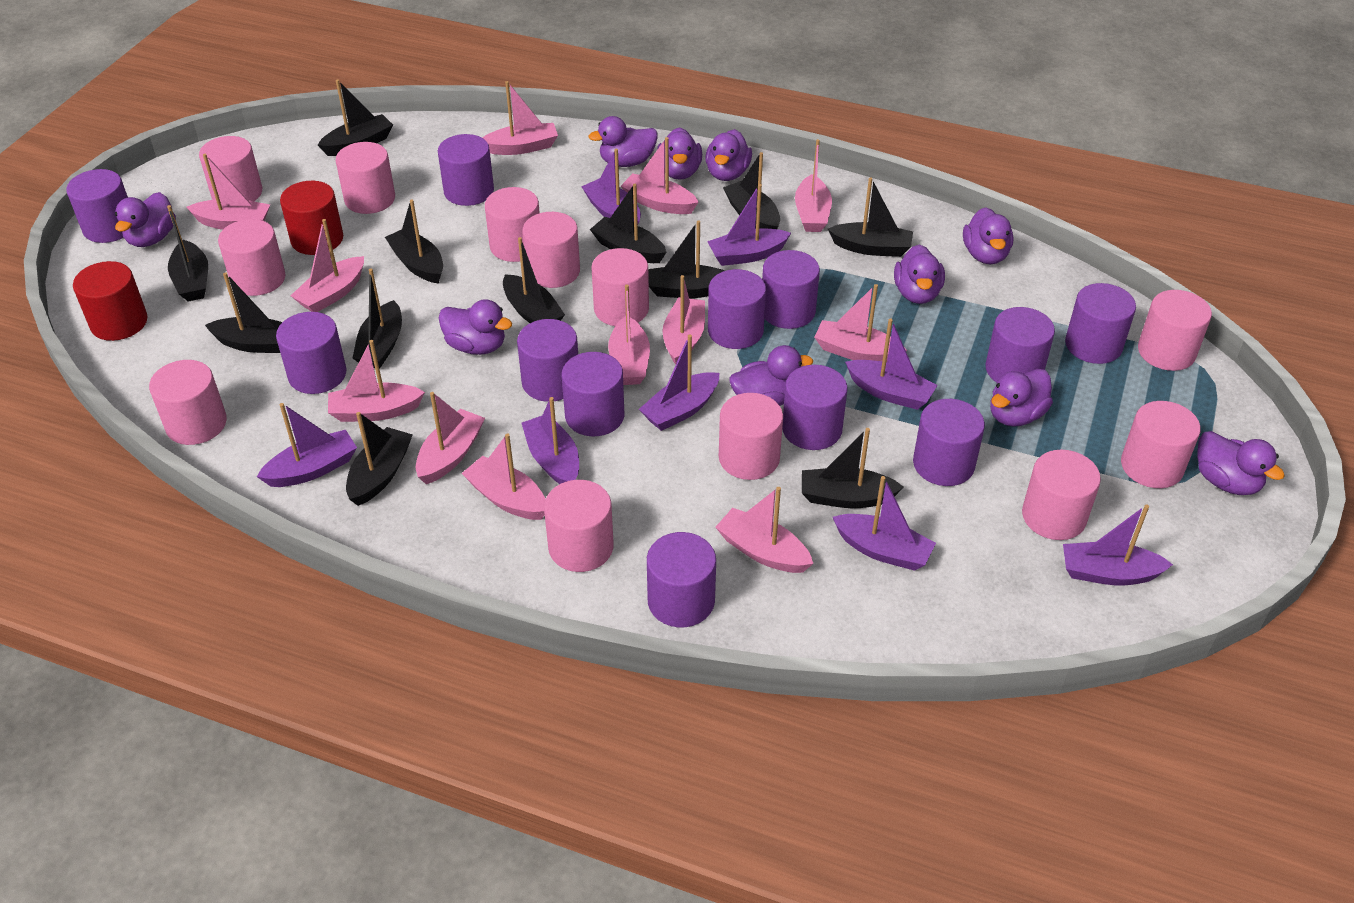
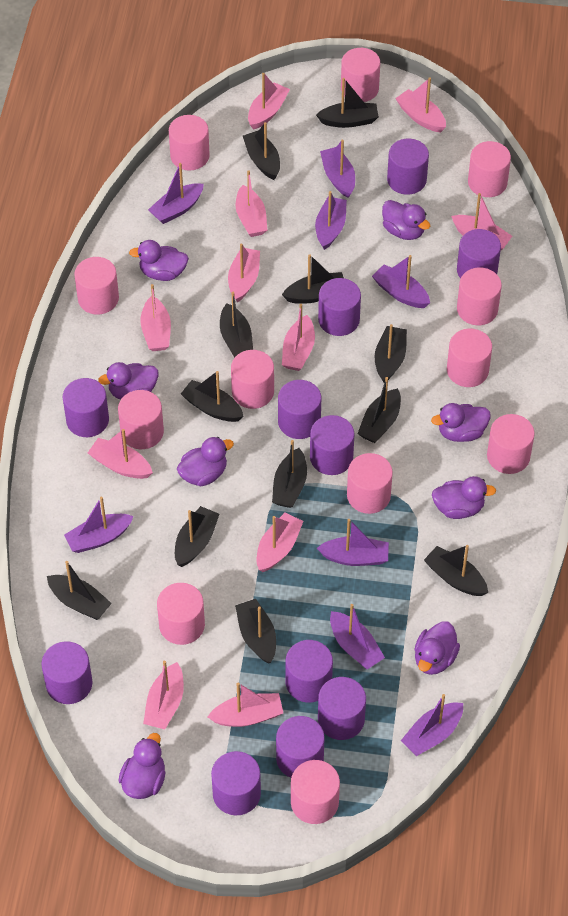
pink boat: [186,154,270,230] [291,219,364,312] [328,340,425,422] [416,392,485,484] [462,433,546,520] [483,81,558,155] [608,284,650,385] [621,137,698,214] [663,275,705,365] [715,487,813,573] [795,139,832,232] [814,284,907,362] = 12 -> [88,429,153,479] [140,284,171,351] [143,661,184,729] [208,682,283,727] [228,243,260,302] [236,170,267,237] [248,73,290,130] [257,513,304,572] [282,304,315,371] [395,77,446,132] [451,193,512,250] = 11
purple cylinder: [66,169,128,243] [276,312,347,394] [438,134,494,206] [517,319,578,402] [562,352,625,436] [647,532,716,627] [708,269,766,349] [762,250,820,329] [782,365,848,450] [913,399,985,486] [985,307,1055,383] [1065,283,1136,364] = 12 -> [41,641,93,704] [63,378,109,437] [211,751,261,815] [276,716,325,778] [278,380,321,439] [286,640,333,703] [310,415,355,475] [318,278,361,336] [318,677,366,740] [387,139,429,195] [457,229,501,279] = 11
purple duck: [115,192,176,247] [439,299,512,355] [588,116,658,167] [657,127,702,180] [705,129,752,181] [730,345,813,406] [894,244,945,304] [963,207,1013,264] [990,369,1053,427] [1197,431,1285,495] = 10 -> [98,362,159,399] [118,733,166,799] [129,240,189,281] [177,437,234,486] [382,200,430,240] [414,621,460,675] [431,403,491,442] [432,476,496,519] = 8
red cylinder: [73,261,148,341] [280,181,343,255] = 2 -> none = 0

